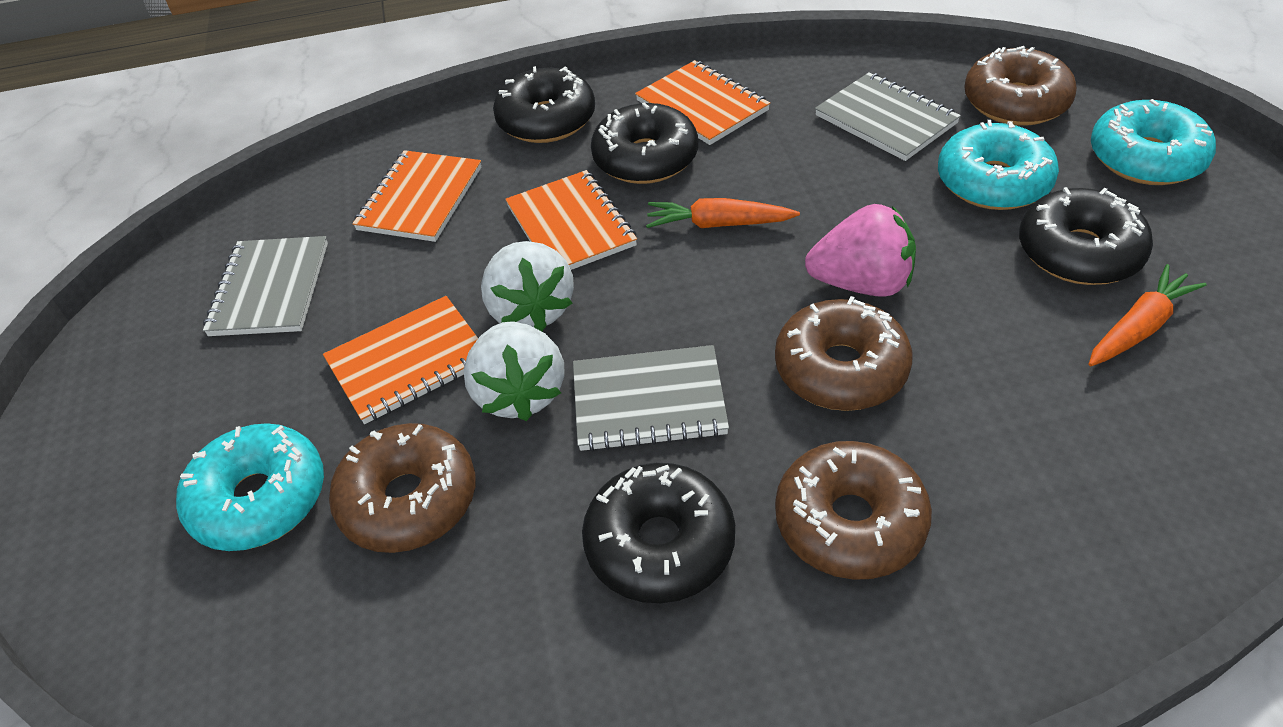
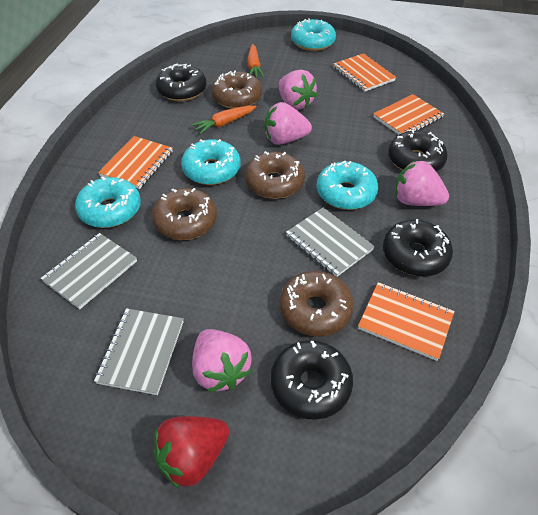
pink strawberry: [805,204,916,297] = 1 -> [192,329,252,392] [265,102,312,145] [278,70,317,110] [395,161,449,206] = 4
red strawberry: none = 0 -> [153,416,229,489] = 1
turquoise donut: [176,423,324,551] [938,120,1059,210] [1091,99,1216,185] = 3 -> [75,177,141,228] [181,139,240,185] [291,18,336,51] [317,161,378,210] = 4
white strawberry: [464,321,565,421] [481,241,574,331] = 2 -> none = 0

